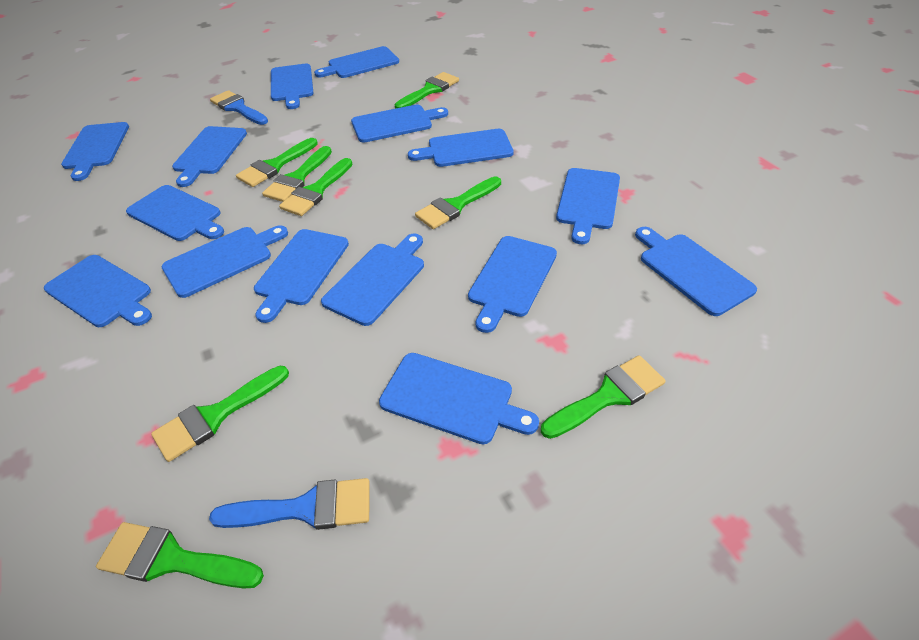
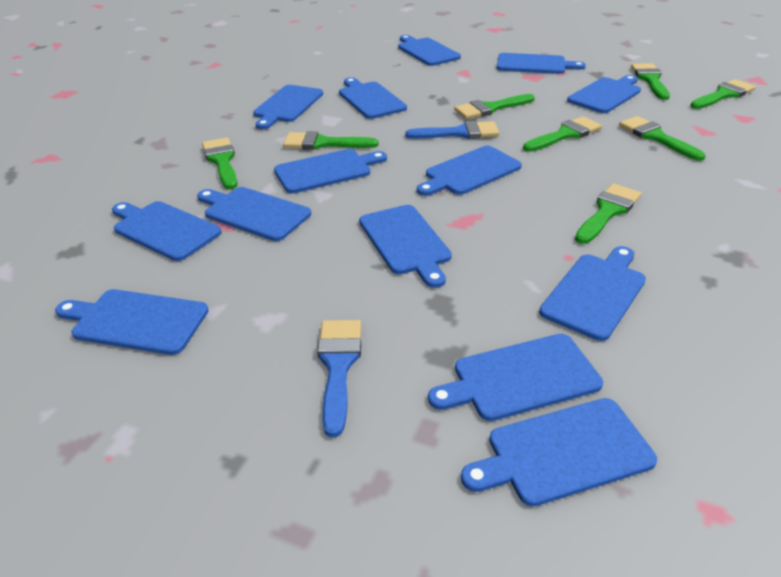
blue cutting board: [44,255,152,327] [61,122,129,181] [126,185,224,241] [161,225,288,298] [172,126,247,187] [254,229,349,323] [271,63,314,109] [314,46,399,78] [321,233,424,326] [351,105,448,143] [379,353,539,444] [408,129,514,167] [468,236,557,333] [556,168,620,244] [635,227,757,316] = 15 -> [55,289,209,355] [112,201,222,261] [197,187,311,241] [253,85,323,129] [274,149,387,194] [339,77,407,119] [359,205,452,288] [398,35,461,66] [417,146,522,196] [428,334,603,421] [461,398,657,507] [497,53,586,74] [539,246,646,341] [567,75,641,113] = 14

